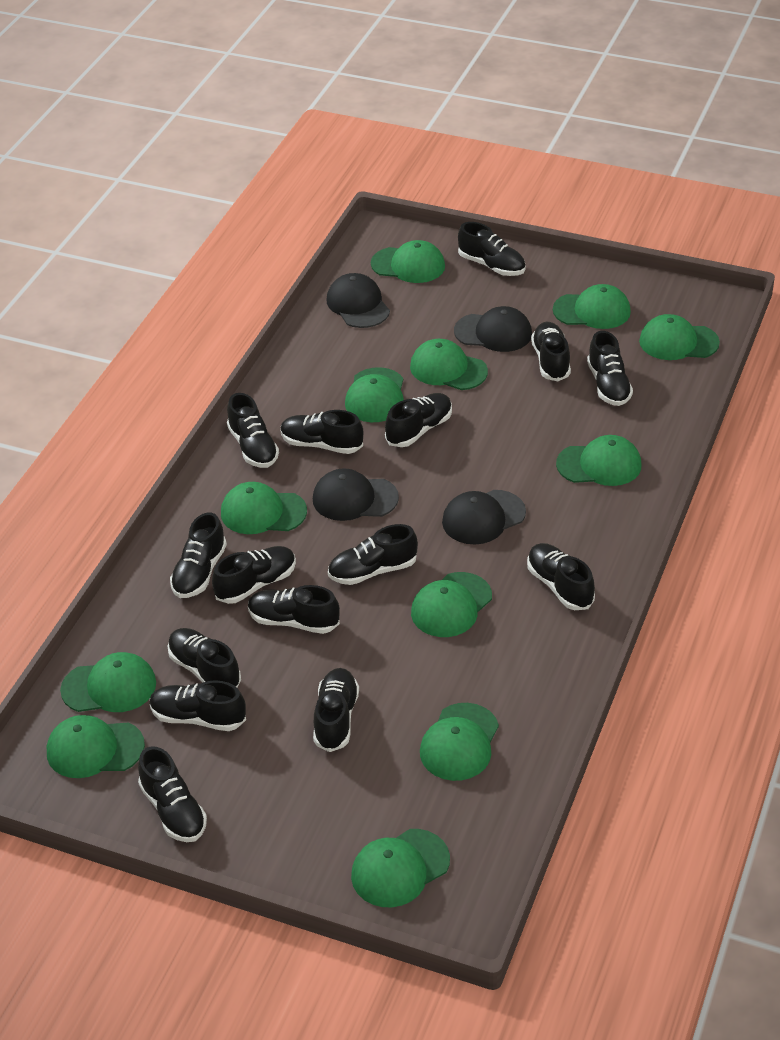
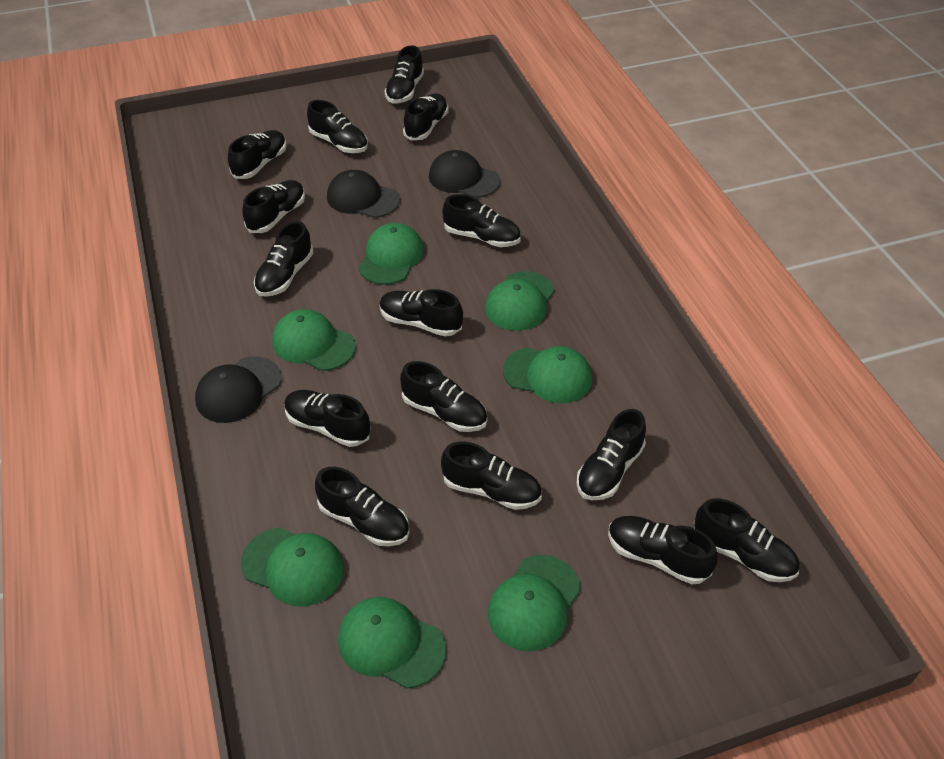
black cap: [313,468,399,521] [327,273,390,328] [442,490,526,544] [454,306,532,352] = 4 -> [195,356,282,423] [327,170,400,218] [429,150,500,198] = 3
green cap: [47,715,145,778] [60,652,156,712] [221,482,307,534] [345,367,404,422] [351,829,450,907] [371,240,445,283] [410,339,488,390] [411,572,492,637] [420,703,499,781] [553,284,631,329] [556,435,641,486] [639,314,720,360] = 12 -> [241,527,344,606] [272,309,356,371] [338,597,446,689] [358,223,424,285] [485,271,554,331] [488,555,581,651] [503,346,592,403] = 7

